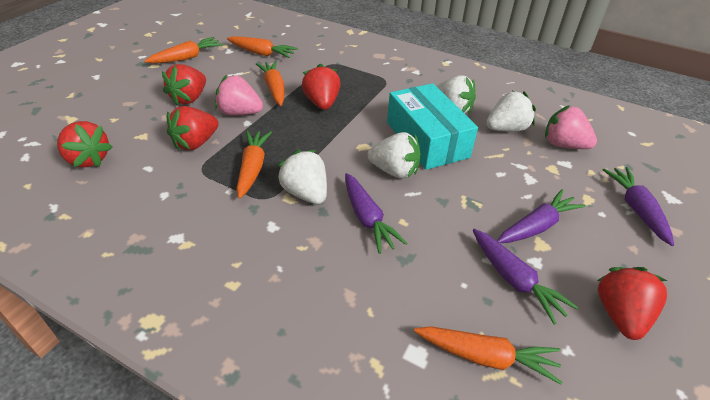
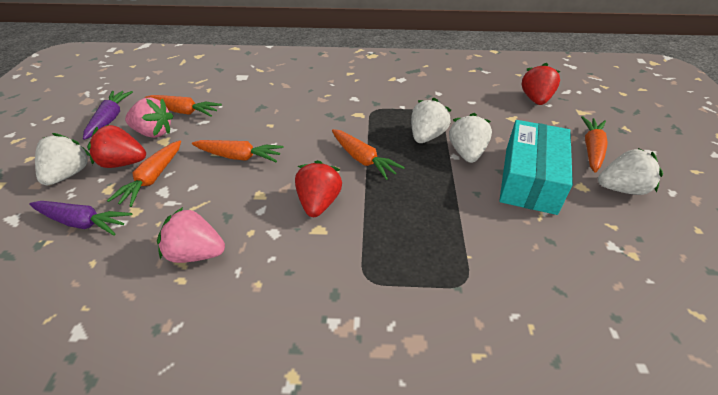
purple carrot: [345,173,408,254] [473,229,578,325] [497,189,586,243] [603,167,674,246] = 4 -> [29,201,132,235] [83,91,133,140] = 2
red strawberry: [57,121,112,168] [162,64,206,106] [167,106,219,150] [302,63,341,110] [597,267,667,340] = 5 -> [87,125,146,168] [295,160,342,217] [522,63,560,105] = 3

